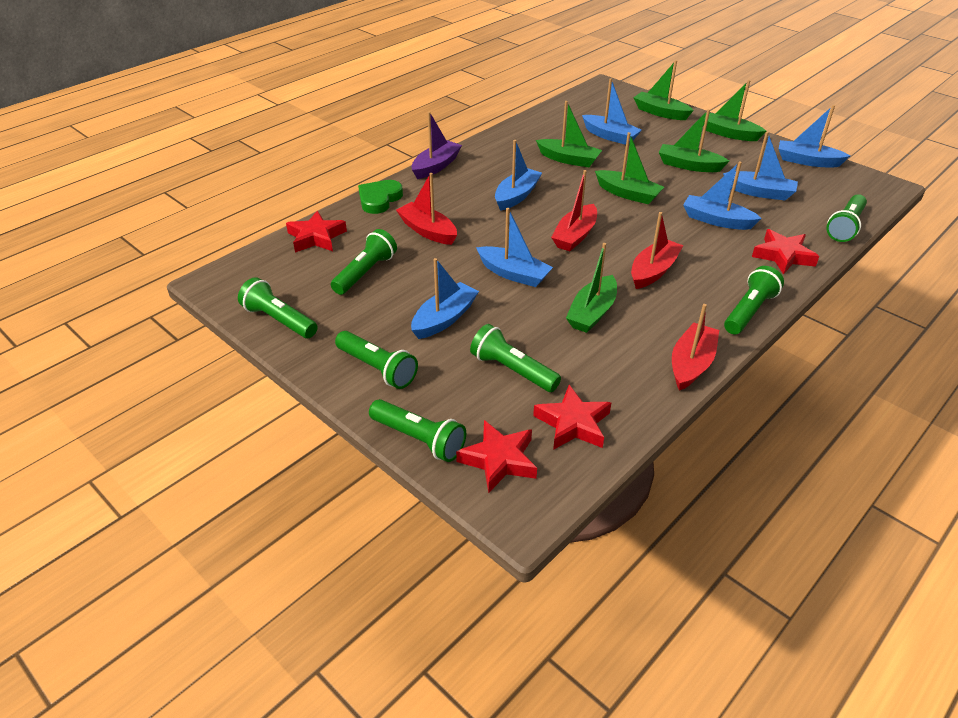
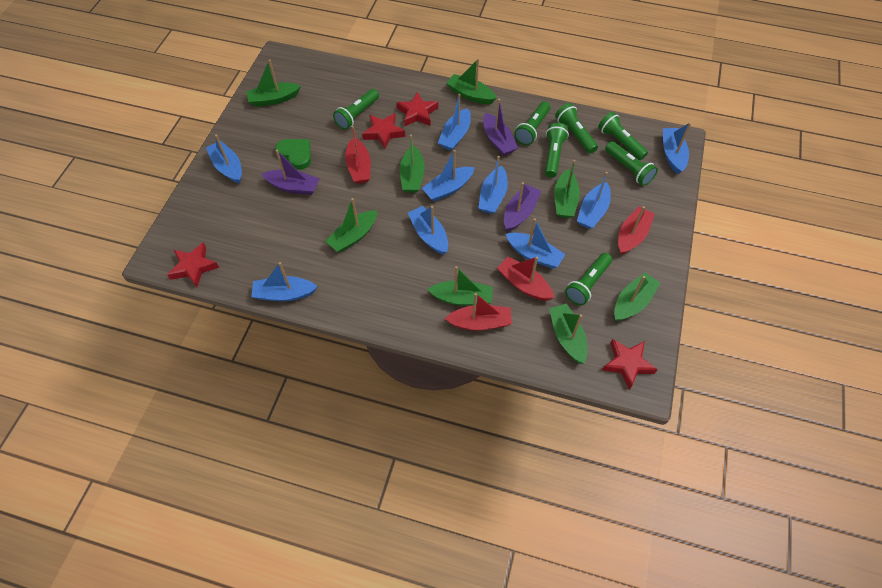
blue boat: [411,258,479,339] [476,208,553,287] [495,140,542,211] [582,78,642,145] [683,161,762,230] [723,132,798,200] [779,105,850,168] = 7 -> [206,135,242,184] [251,262,318,301] [408,206,448,255] [422,150,475,202] [438,94,471,151] [478,156,508,214] [506,218,565,269] [577,172,611,229] [663,122,691,174] = 9
green boat: [536,101,602,167] [566,243,617,333] [595,132,664,205] [633,60,694,120] [659,109,729,172] [703,80,766,141] = 6 -> [246,60,301,107] [325,198,377,253] [400,135,425,193] [427,266,493,306] [447,59,497,104] [549,303,588,364] [554,160,580,218] [614,272,660,321] = 8
purple boat: [412,111,462,179] = 1 -> [262,150,320,195] [483,99,518,156] [504,182,541,232] = 3

